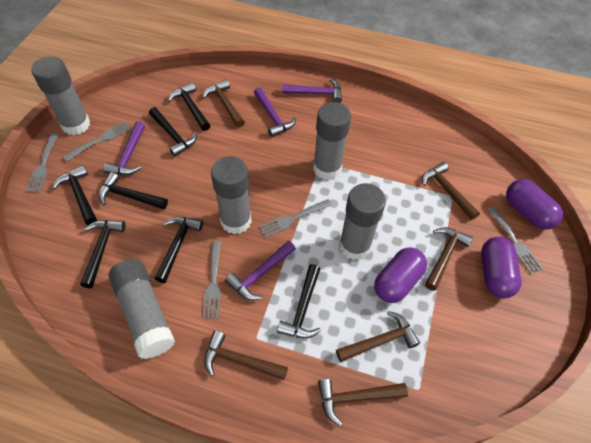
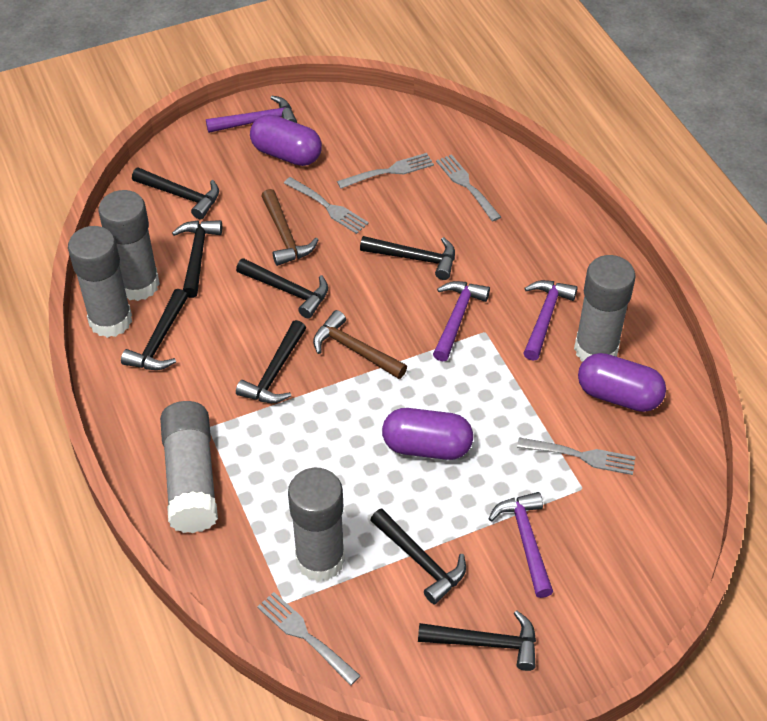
black hammer: [53,165,97,225] [80,220,126,288] [98,172,168,210] [149,107,197,157] [155,217,203,283] [168,82,211,131] [277,264,321,339] = 7 -> [121,289,188,370] [132,167,219,219] [172,220,222,298] [236,258,328,319] [236,320,306,403] [360,236,455,280] [370,509,466,604] [418,610,536,671] = 8
brown hammer: [202,79,245,128] [204,331,288,380] [318,379,408,426] [336,311,420,362] [422,162,480,220] [425,227,473,291] = 6 -> [261,189,318,266] [313,310,407,379] = 2

